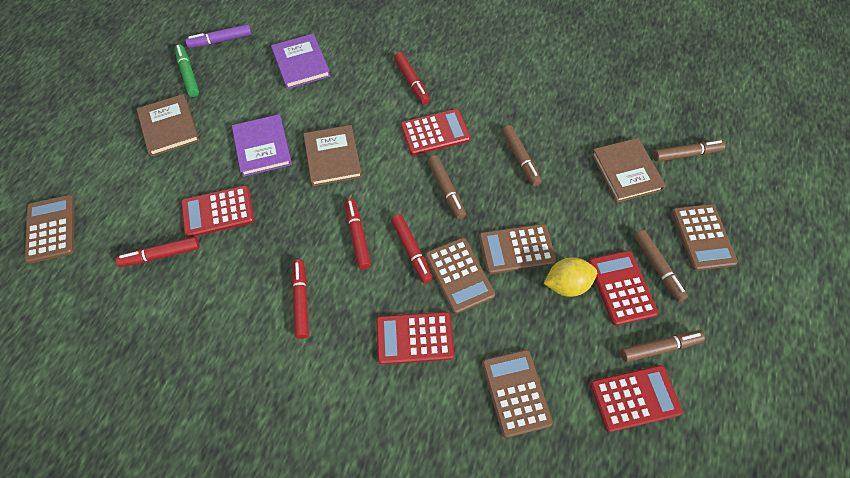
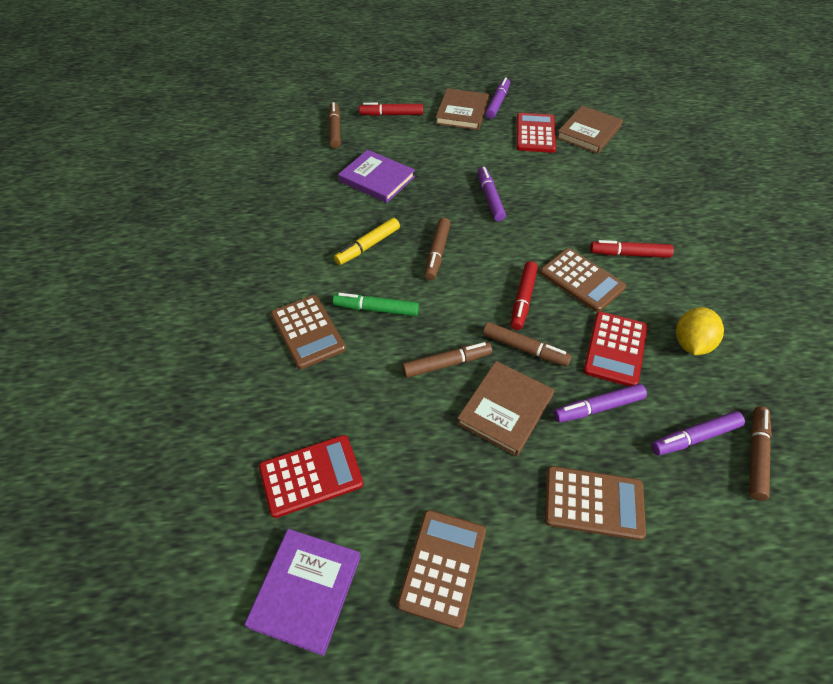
brown calculator: [25,195,75,264] [425,238,495,314] [479,224,556,274] [482,350,553,438] [671,204,738,271] = 5 -> [271,295,346,369] [397,510,486,629] [540,248,626,312] [545,466,646,540] = 4
purple marker: [185,24,252,48] = 1 -> [477,167,506,221] [485,77,510,119] [553,384,647,423] [651,411,745,456] = 4
red calculator: [181,185,254,238] [376,312,454,364] [400,109,471,155] [588,251,658,326] [590,365,683,432] = 5 -> [259,435,363,518] [516,113,556,153] [583,311,648,386] = 3
red marker: [116,237,200,267] [292,259,309,339] [345,199,371,269] [391,214,433,284] [394,52,430,105] = 5 -> [359,103,423,116] [511,261,538,330] [590,240,674,258] = 3
yellow marker: none = 0 -> [334,218,400,265] = 1

